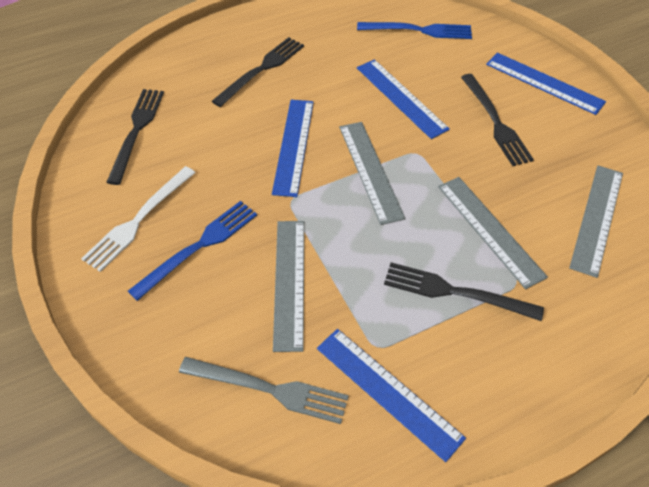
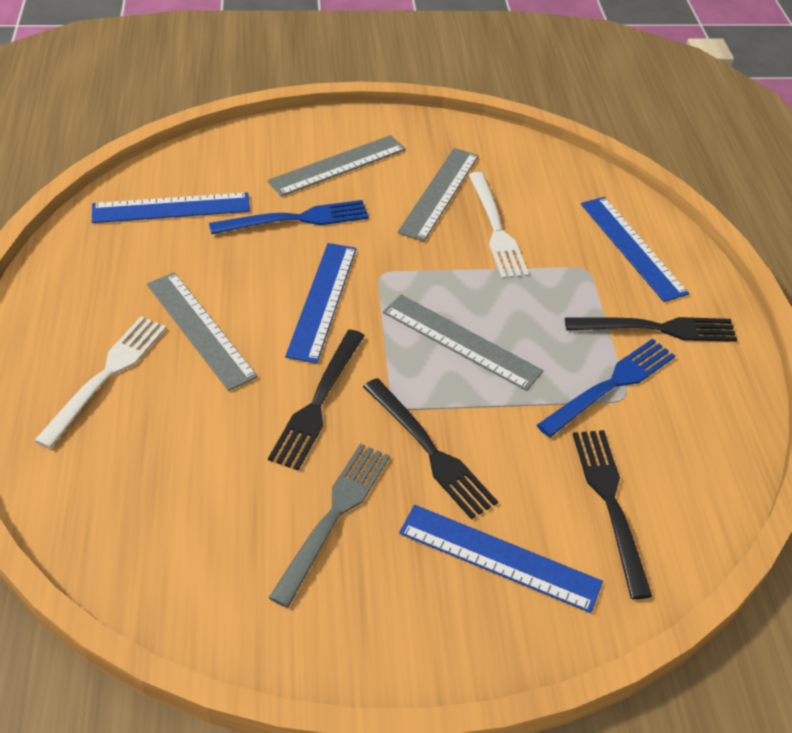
white fork: [81,166,195,272] = 1 -> [34,316,166,449] [469,172,529,279] = 2

